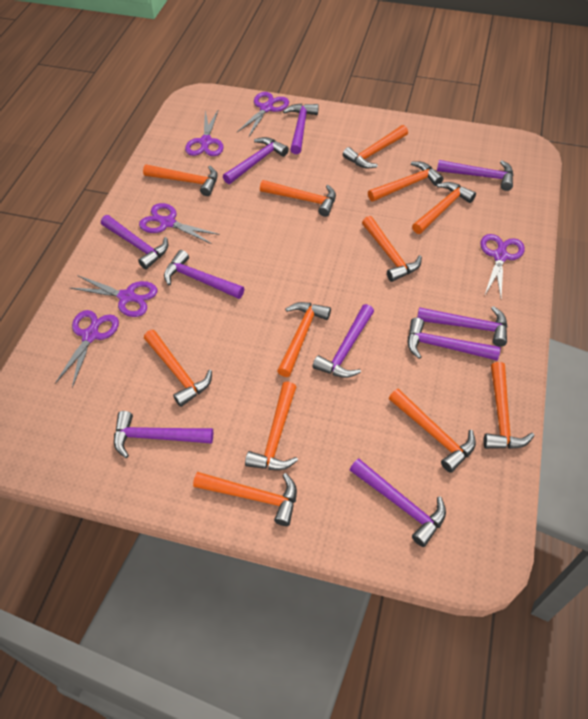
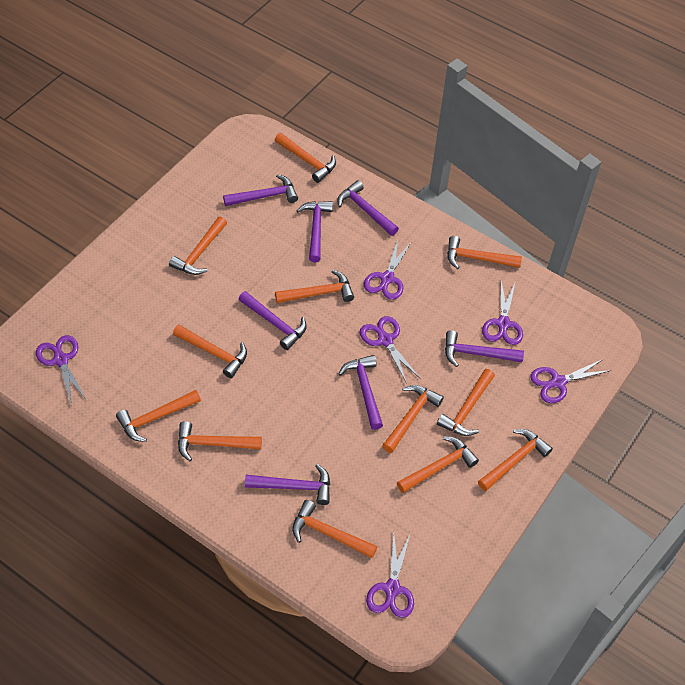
purple hammer: [101,215,168,270] [114,411,213,458] [164,250,244,299] [223,137,289,184] [283,103,319,154] [313,304,374,378] [350,459,446,547] [408,318,501,361] [417,306,507,347] [437,160,514,191] = 10 -> [223,174,298,206] [238,291,307,350] [245,464,330,505] [296,201,333,262] [337,180,399,236] [339,355,383,430] [445,330,524,367] = 7

